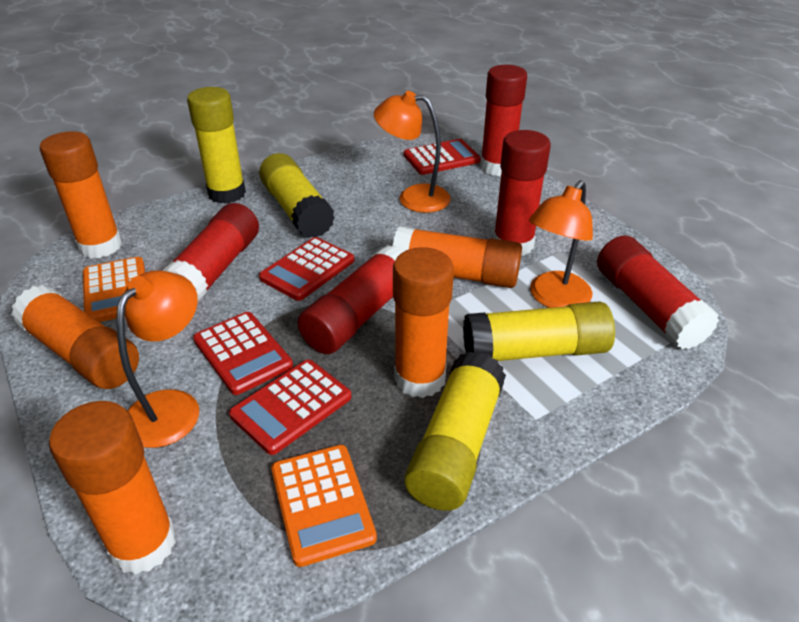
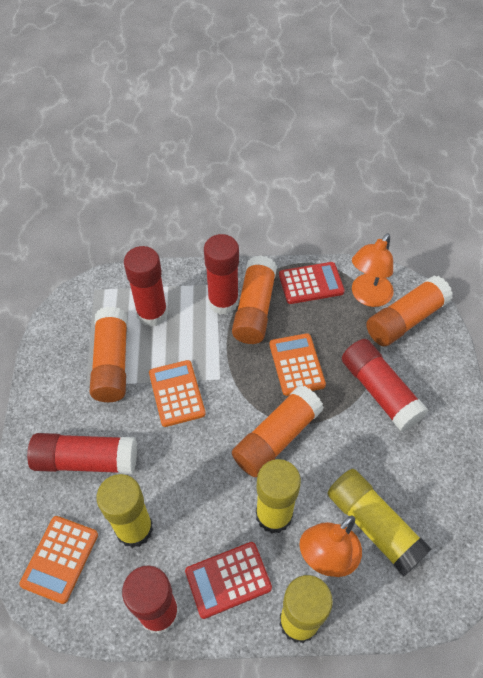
orange calculator: [83,257,145,322] [271,445,377,567] = 2 -> [19,516,98,604] [149,360,205,427] [270,333,326,396] = 3
orange glue stick: [11,285,139,389] [40,131,122,259] [49,401,176,574] [393,226,522,288] [393,247,454,398] = 5 -> [89,307,128,402] [232,255,277,344] [232,385,324,477] [366,275,453,346] = 4
orange lamp: [116,270,199,448] [374,91,451,213] [529,180,593,308] = 3 -> [299,515,362,577] [352,233,394,307] = 2
red calculator: [193,312,293,395] [229,360,351,455] [259,237,355,301] [404,139,481,175] = 4 -> [185,542,272,619] [279,262,345,304] = 2

